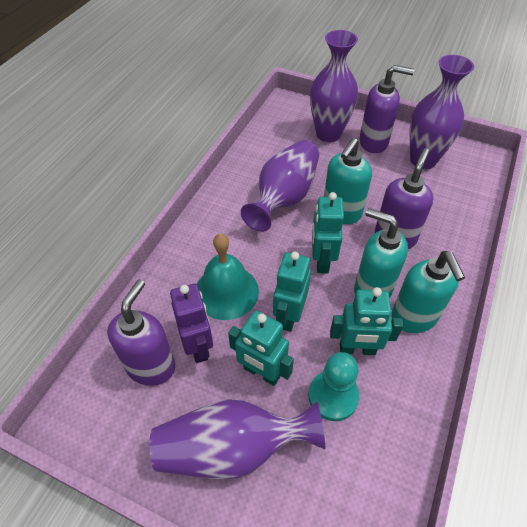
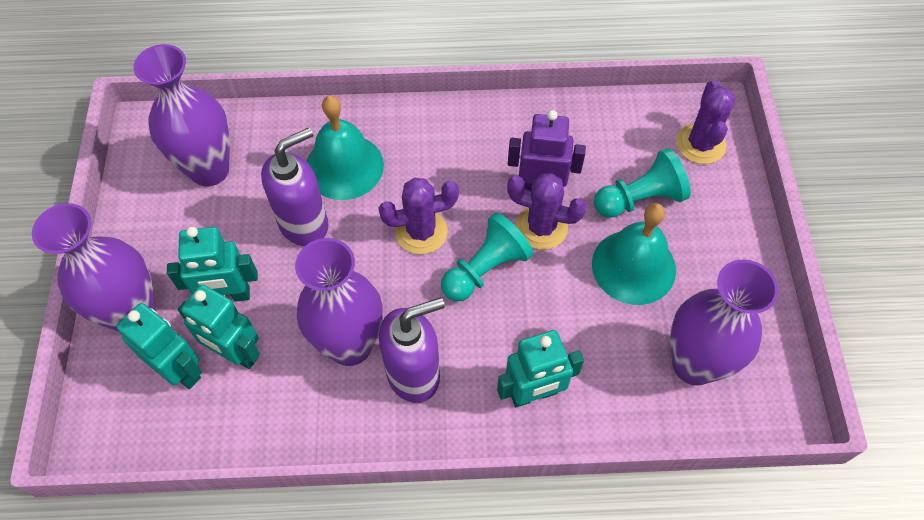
purple cactus: none = 0 -> [378,178,459,254] [507,173,587,250] [676,80,735,164] = 3
purple soap dispenser: [107,279,175,386] [360,65,414,153] [375,148,433,249] = 3 -> [261,128,328,246] [379,297,445,403] = 2
turquoise bell: [197,234,259,320] = 1 -> [306,96,384,200] [592,203,676,305] = 2
turquoise pawn: [308,352,359,421] = 1 -> [441,212,534,302] [594,148,691,218] = 2
turquoise soap dispenser: [324,138,372,224] [354,208,408,298] [391,251,465,333] = 3 -> none = 0

